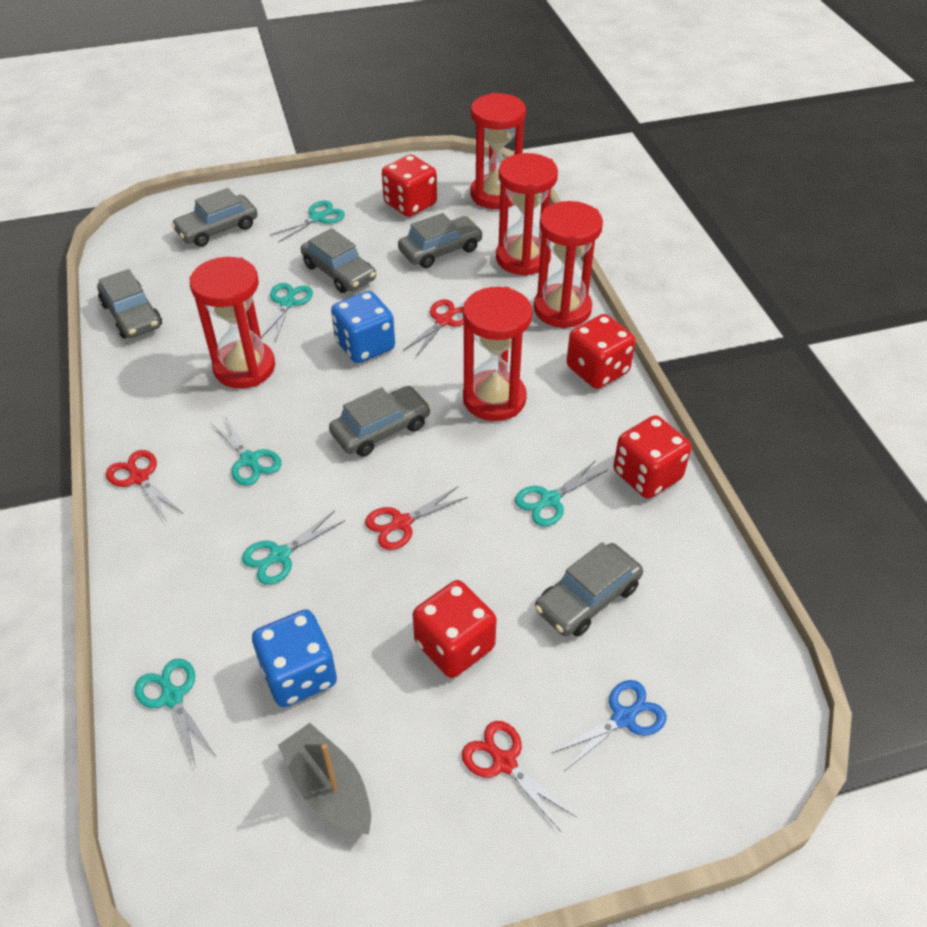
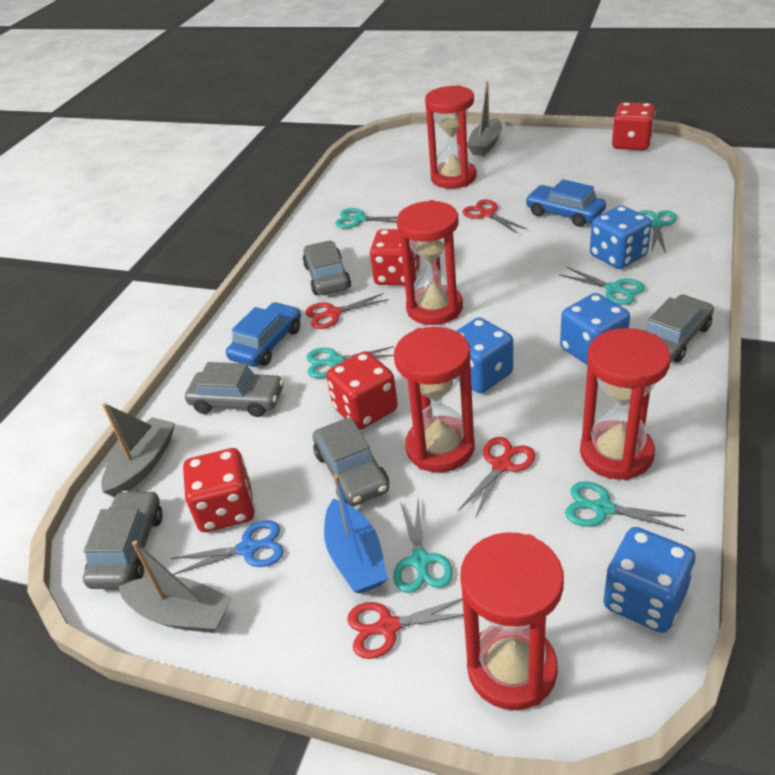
blue boat: none = 0 -> [324,474,388,594] = 1
blue car: none = 0 -> [226,302,301,367] [525,179,606,227] = 2
blue dice: [252,609,337,707] [331,291,395,363] = 2 -> [456,318,513,393] [560,293,630,365] [590,205,652,269] [603,527,695,633] = 4
grey boat: [278,723,371,835] = 1 -> [101,403,175,497] [118,540,232,633] [467,81,502,156] = 3
grey car: [97,269,162,338] [171,188,258,247] [301,228,376,293] [329,386,431,457] [398,213,483,268] [535,542,643,637] = 6 -> [83,490,163,589] [185,362,284,417] [303,241,351,295] [313,417,389,506] [644,295,714,362] = 5

